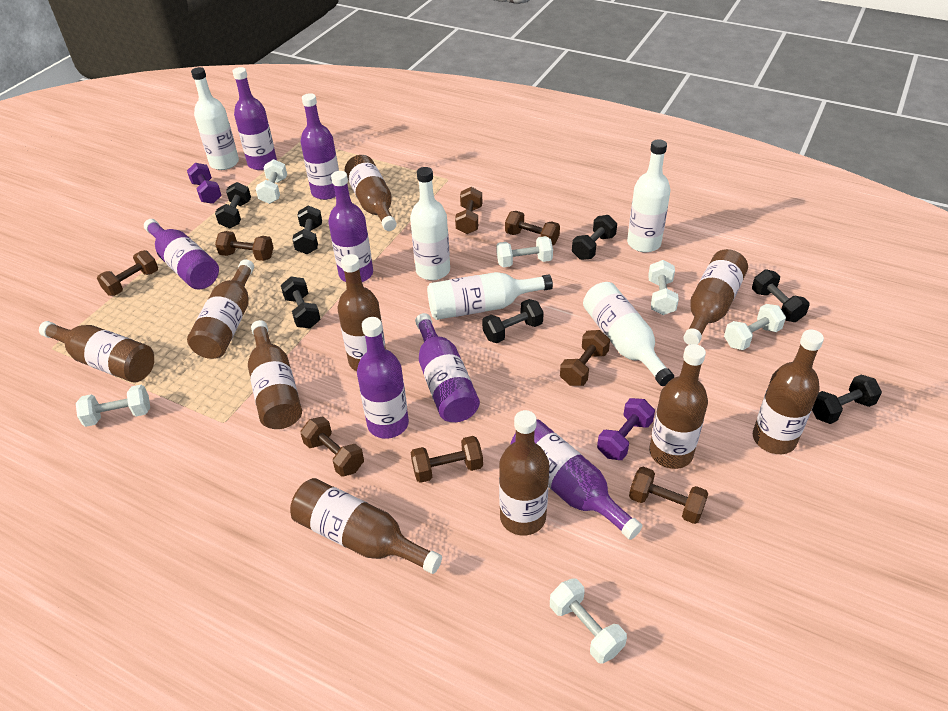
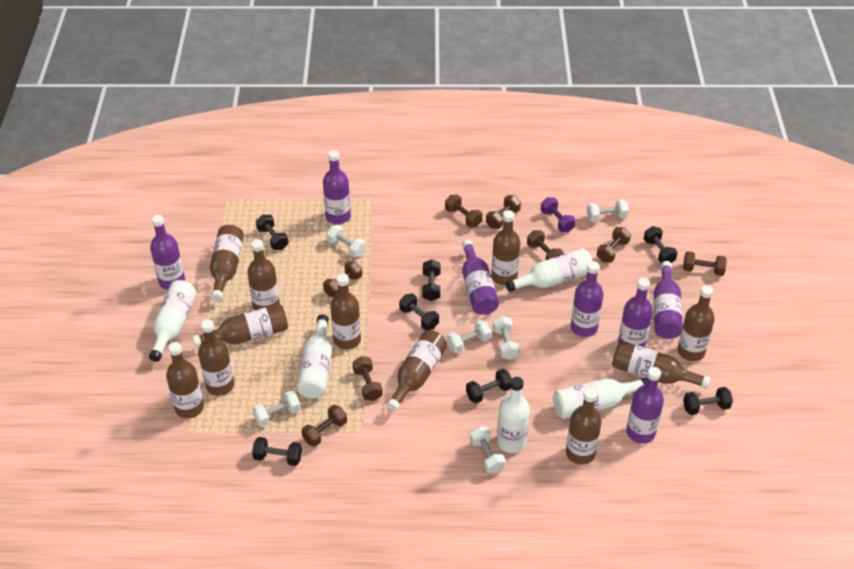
brown bottle: [39,321,154,383] [187,259,254,359] [248,320,302,429] [290,478,442,574] [337,254,386,371] [345,155,397,231] [499,410,549,536] [649,344,708,469] [683,249,748,345] [753,330,824,454] = 10 -> [166,342,204,418] [193,304,288,347] [198,319,234,396] [210,225,244,301] [247,239,280,310] [330,274,361,349] [387,330,447,411] [491,210,520,285] [566,388,602,465] [612,341,711,389] [678,285,715,361] = 11
purple dumbbell: [187,163,222,204] [597,398,655,460] = 2 -> [541,197,576,232] = 1

